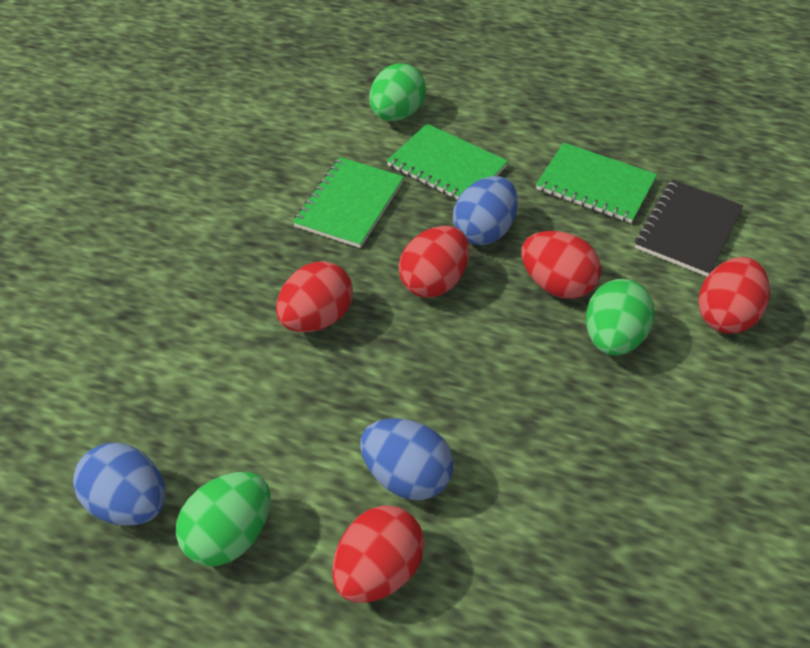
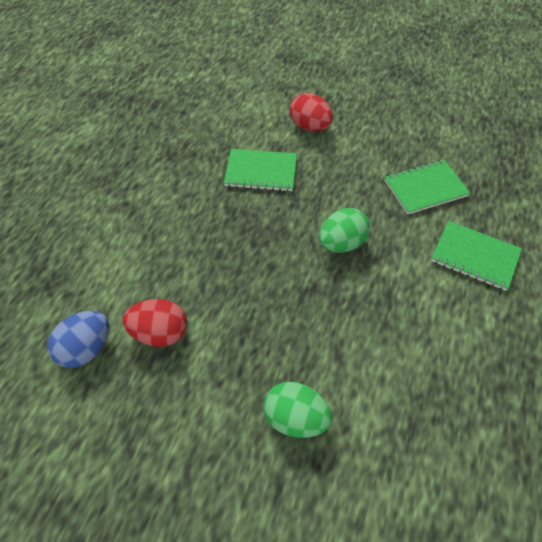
black notebook: [635,180,743,276] = 1 -> none = 0
blue egg: [73,443,165,526] [360,418,454,500] [453,176,518,245] = 3 -> [47,311,109,368] = 1
green egg: [176,472,271,566] [370,63,426,121] [586,279,654,355] = 3 -> [264,382,332,438] [319,208,370,253] = 2
red egg: [276,262,353,332] [333,505,424,603] [398,226,469,298] [521,231,601,299] [698,257,770,334] = 5 -> [122,299,187,347] [290,93,333,131] = 2

